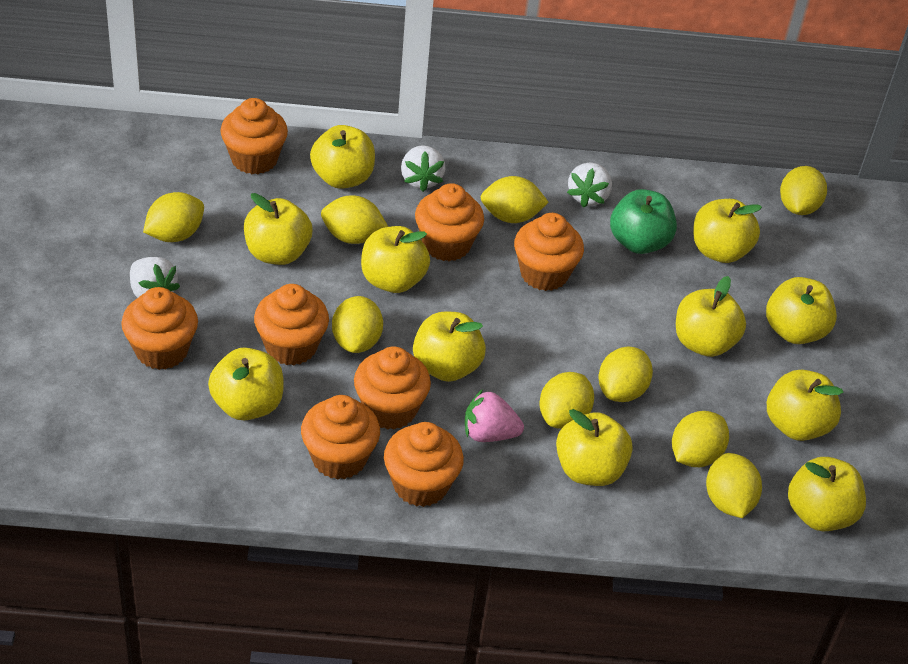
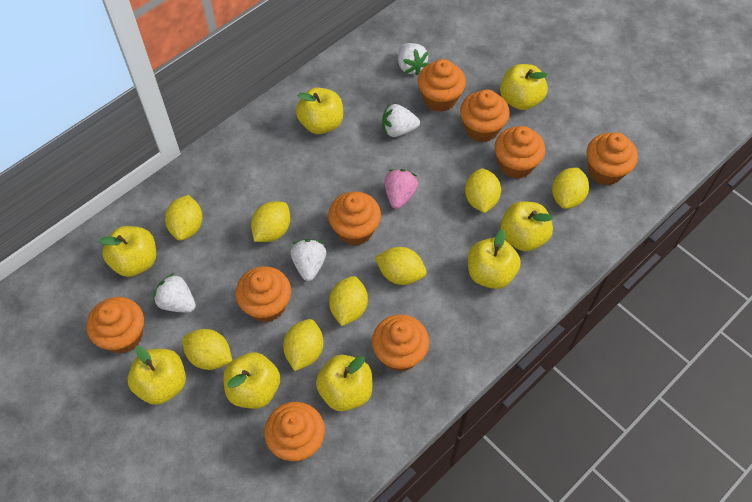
green apple: [610,189,677,254] = 1 -> none = 0
orange cupcake: [121,287,198,370] [220,98,288,174] [254,284,329,366] [301,395,380,480] [354,346,431,430] [384,422,464,507] [415,183,484,261] [514,213,584,291] = 8 -> [86,297,144,354] [235,266,291,322] [264,402,325,461] [328,191,381,245] [372,314,429,372] [418,59,466,112] [460,89,510,142] [495,126,545,179] [586,132,638,185] = 9
white strawberry: [130,257,180,298] [401,145,446,192] [567,163,612,208] = 3 -> [153,273,196,313] [291,239,327,281] [382,104,420,137] [398,43,429,75] = 4
yellow apple: [208,347,284,420] [244,193,312,265] [310,125,375,189] [361,226,430,293] [413,312,486,382] [556,409,633,486] [676,276,746,357] [694,199,762,263] [766,277,837,344] [767,369,844,441] [788,457,866,531] = 11 -> [99,226,156,277] [128,346,186,405] [223,352,280,409] [296,88,343,134] [316,355,372,411] [468,229,521,289] [500,64,548,110] [500,201,553,251] = 8
yellow lemon: [143,192,204,242] [321,195,388,244] [332,296,383,353] [481,176,549,223] [539,372,594,429] [599,347,653,402] [672,411,729,467] [706,453,762,518] [780,166,827,215] = 9 -> [165,195,203,241] [182,329,232,370] [251,201,290,242] [283,319,324,371] [329,276,368,326] [375,247,426,285] [465,169,501,213] [552,167,589,209] = 8

